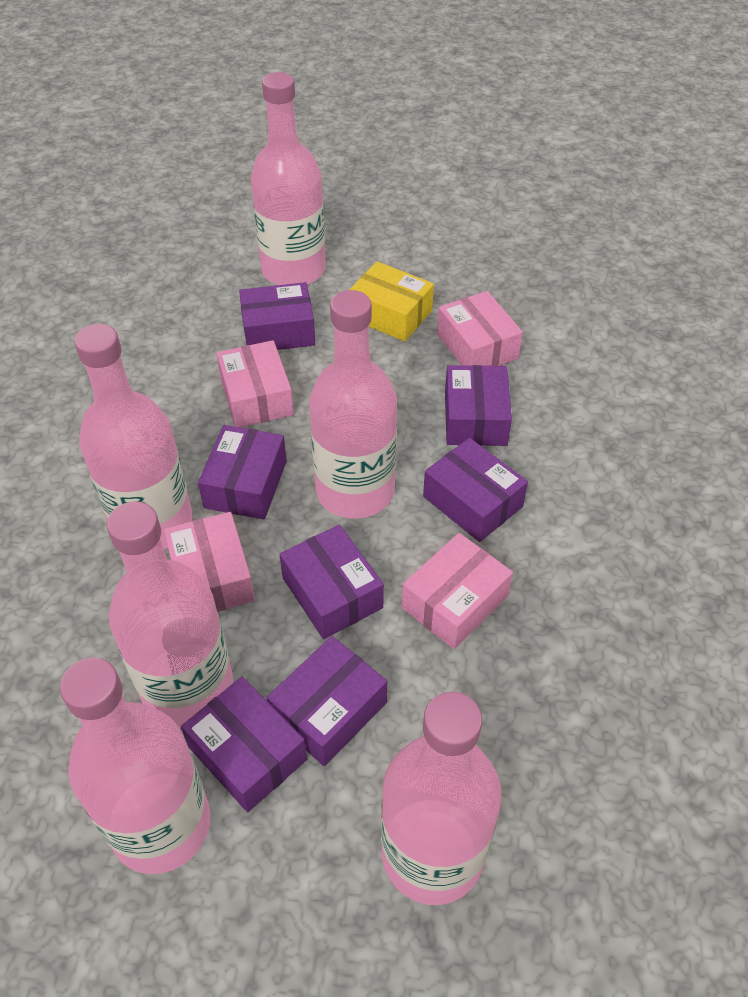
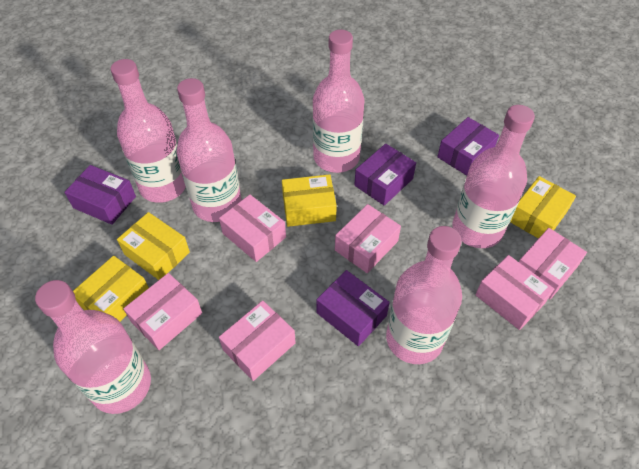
pink box: [164,512,255,612] [216,340,294,427] [402,533,513,649] [437,291,523,366] = 4 -> [123,273,202,350] [219,195,286,262] [219,300,296,381] [335,204,401,273] [475,255,554,330] [519,228,587,299] = 6
purple box: [181,677,307,812] [198,425,287,520] [239,282,315,350] [267,636,387,766] [279,525,384,639] [423,438,528,542] [445,365,512,446] = 7 -> [64,165,136,225] [316,270,390,346] [354,144,416,206] [437,117,499,175] = 4
yellow box: [349,261,434,341] = 1 -> [73,256,149,322] [117,212,190,280] [282,174,337,227] [510,176,576,239] = 4

